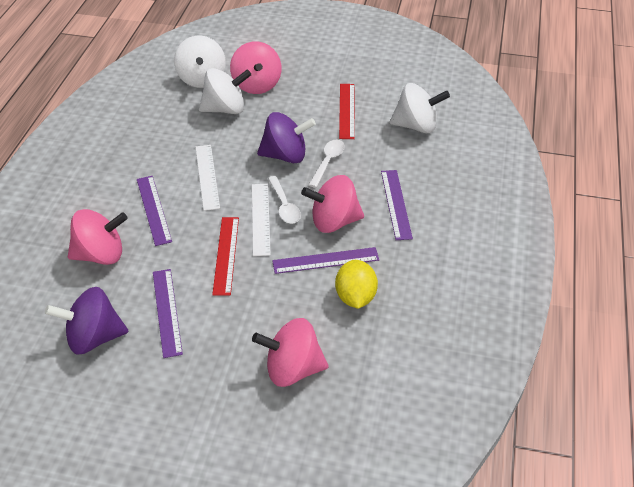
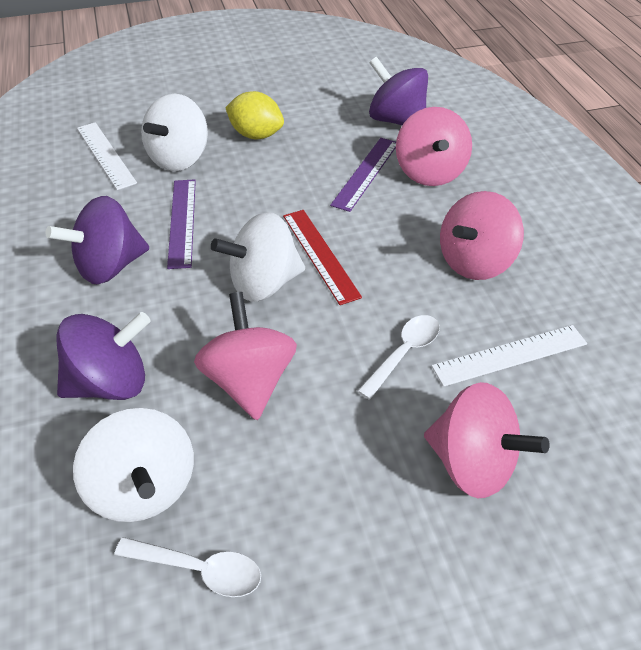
purple ruler: [137,176,172,246] [153,269,183,358] [272,247,379,274] [381,170,413,240] = 4 -> [167,179,196,269] [330,138,396,212] = 2
purple spinning top: [45,287,129,355] [257,112,316,163] = 2 -> [46,196,149,284] [56,312,151,400] [369,57,428,125] = 3
red ruler: [212,217,239,296] [339,84,355,139] = 2 -> [283,210,362,305] = 1

